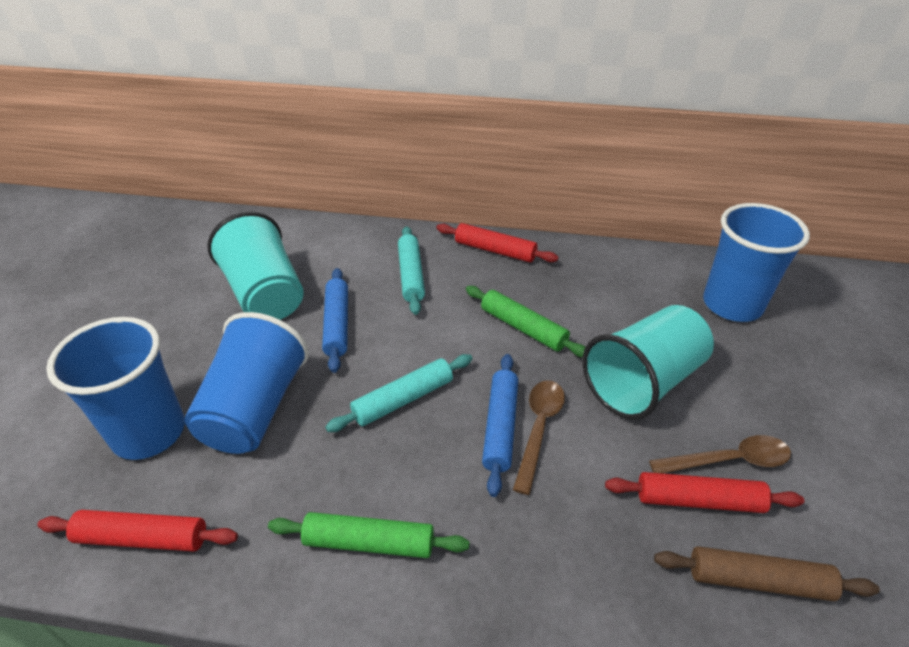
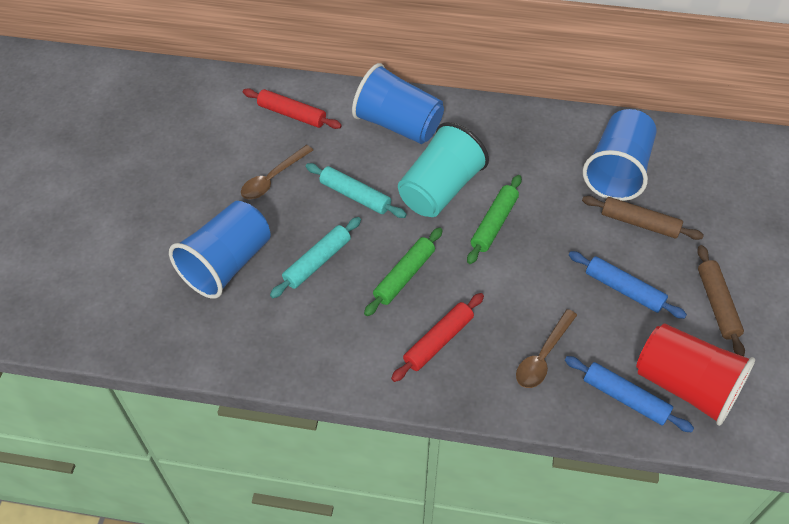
brown rolling pin: [654,546,880,601] = 1 -> [582,196,704,240] [697,245,745,357] = 2
red cup: none = 0 -> [636,323,755,426] = 1
red rolling pin: [37,510,238,552] [436,223,559,262] [605,472,804,513] = 3 -> [243,88,342,129] [391,293,484,382] = 2
turquoise cup: [208,212,304,320] [582,305,714,420] = 2 -> [398,122,489,217] = 1

